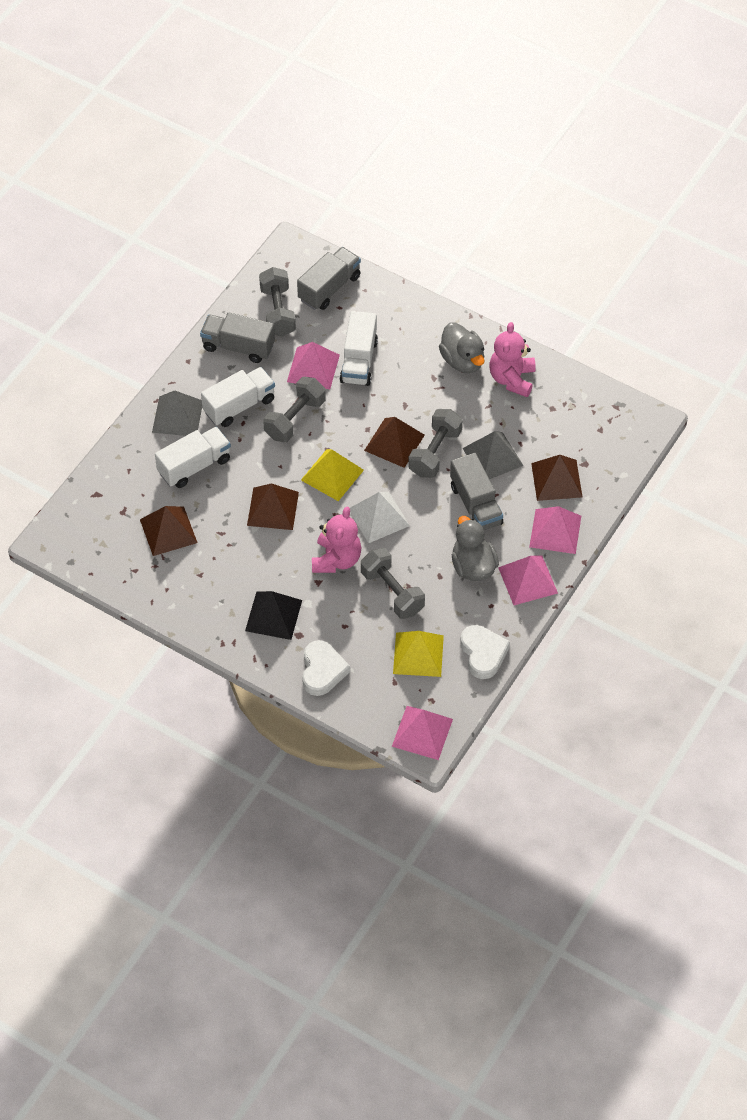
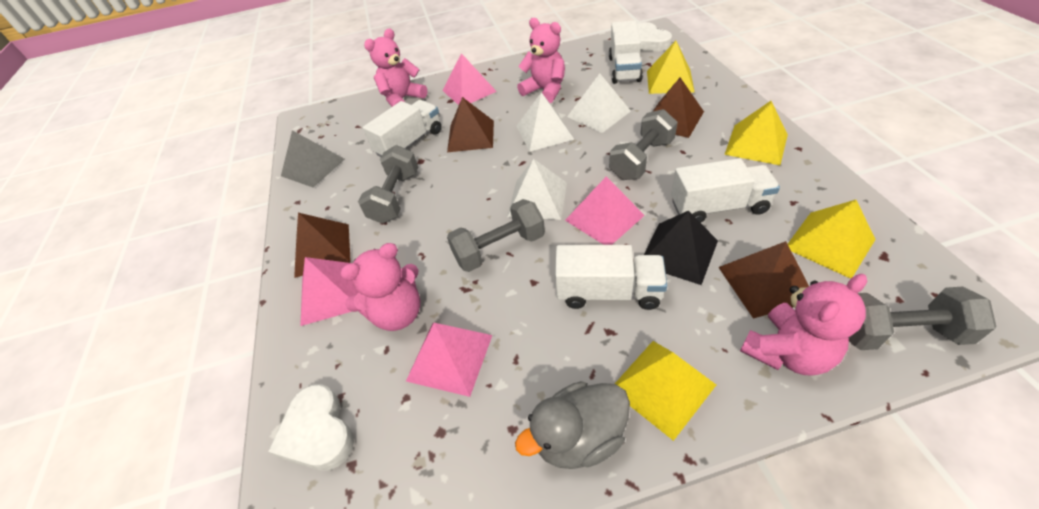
grey duck: [439,322,485,373] [452,516,499,581] = 2 -> [515,381,630,469] = 1
grey pyramid: [152,390,202,436] [463,431,524,479] = 2 -> [281,130,345,188] = 1
grey truck: [200,312,275,363] [297,247,361,310] [450,453,503,530] = 3 -> none = 0
pink teddy bear: [312,507,361,573] [490,322,536,397] = 2 -> [340,243,420,331] [364,29,428,107] [517,18,565,103] [740,274,867,375] = 4
white pyramid: [350,492,410,543] = 1 -> [507,159,567,220] [517,92,574,152] [567,73,631,133] = 3
white truck: [155,427,231,488] [201,367,275,427] [340,311,378,386] = 3 -> [363,100,442,157] [555,245,667,310] [609,20,643,84] [671,158,780,223] = 4
yellow pyramid: [301,449,364,501] [393,631,444,677] = 2 -> [615,341,716,441] [647,41,695,94] [724,101,788,165] [788,200,876,279] = 4

